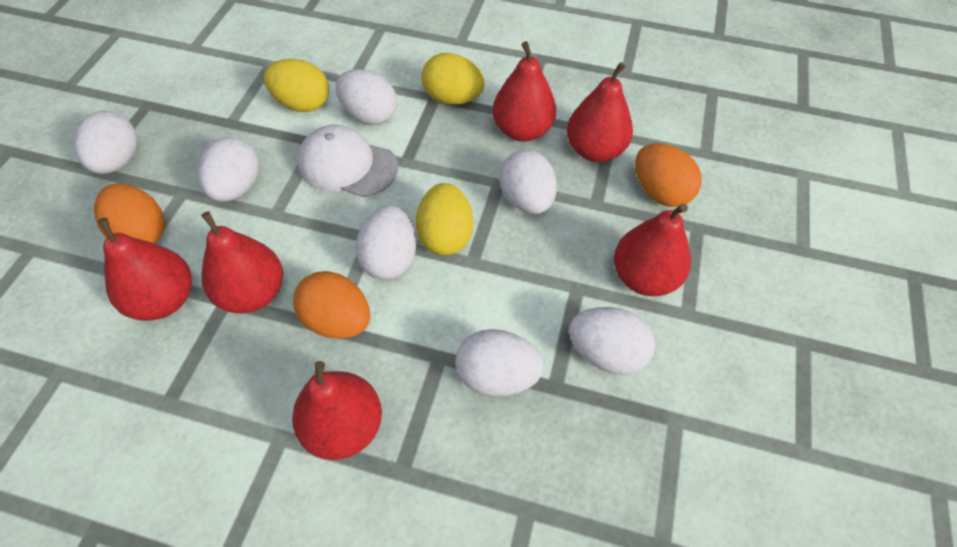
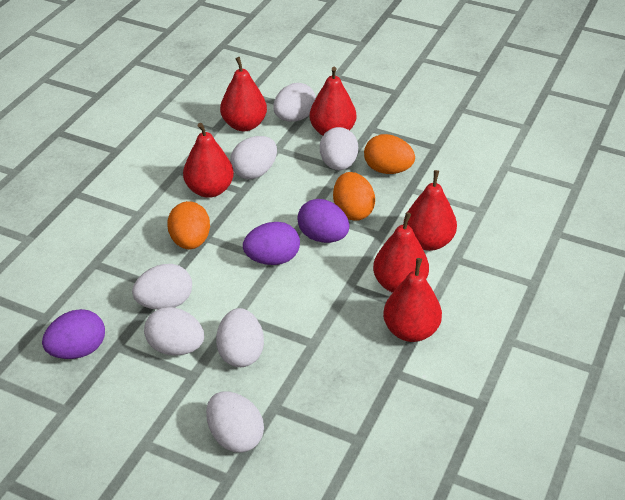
purple egg: none = 0 -> [42,309,105,359] [243,222,300,265] [297,199,349,243] = 3
white cap: [297,125,398,197] = 1 -> none = 0
yellow egg: [264,59,329,112] [416,183,473,255] [422,53,485,105] = 3 -> none = 0

